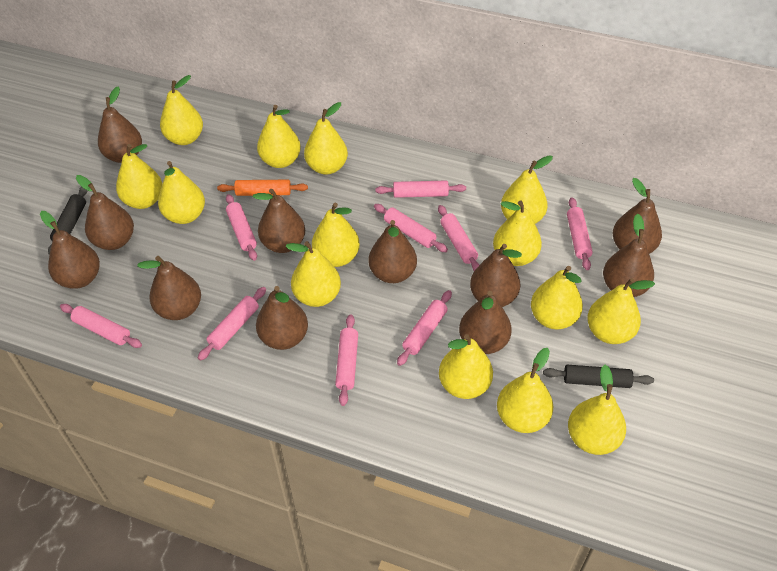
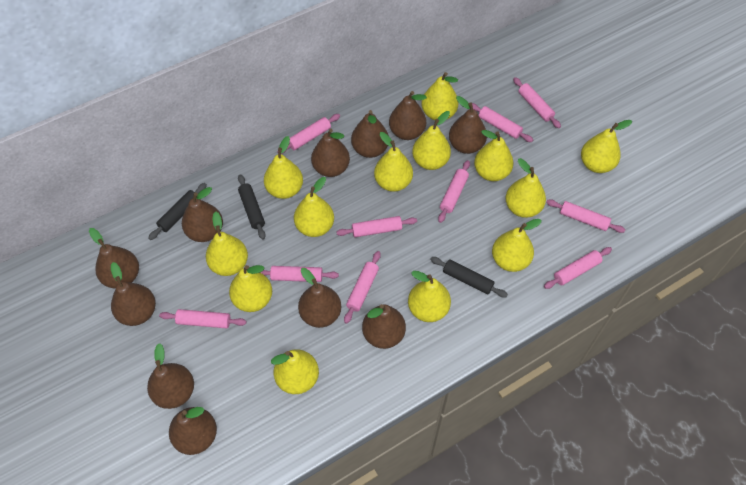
black rolling pin: [48,187,88,255] [543,365,654,388] = 2 -> [148,183,207,240] [238,174,266,239] [430,257,508,298] = 3
orange rolling pin: [217,180,308,196] = 1 -> none = 0
pink rolling pin: [60,304,142,348] [198,287,266,361] [226,194,257,261] [335,314,358,406] [374,204,448,252] [376,180,466,198] [397,290,452,366] [438,205,480,271] [567,197,593,270] = 9 -> [159,309,246,328] [260,266,339,282] [277,114,340,154] [336,216,417,237] [344,251,381,324] [438,160,470,223] [472,103,533,142] [513,77,561,128] [544,247,612,289] [546,199,625,233] = 10
yellow pear: [116,144,163,209] [158,161,205,224] [160,75,203,145] [257,105,301,168] [285,241,341,307] [304,102,348,175] [312,203,360,267] [439,334,493,399] [493,200,542,266] [497,348,553,433] [501,155,553,224] [531,266,583,330] [568,365,626,455] [587,278,655,344] = 14 -> [206,211,248,276] [229,265,272,312] [264,136,303,199] [271,349,319,394] [294,177,334,237] [374,132,413,192] [408,271,451,322] [412,111,451,170] [421,72,458,120] [474,130,514,181] [492,219,542,272] [505,158,546,218] [581,120,632,173] = 13

